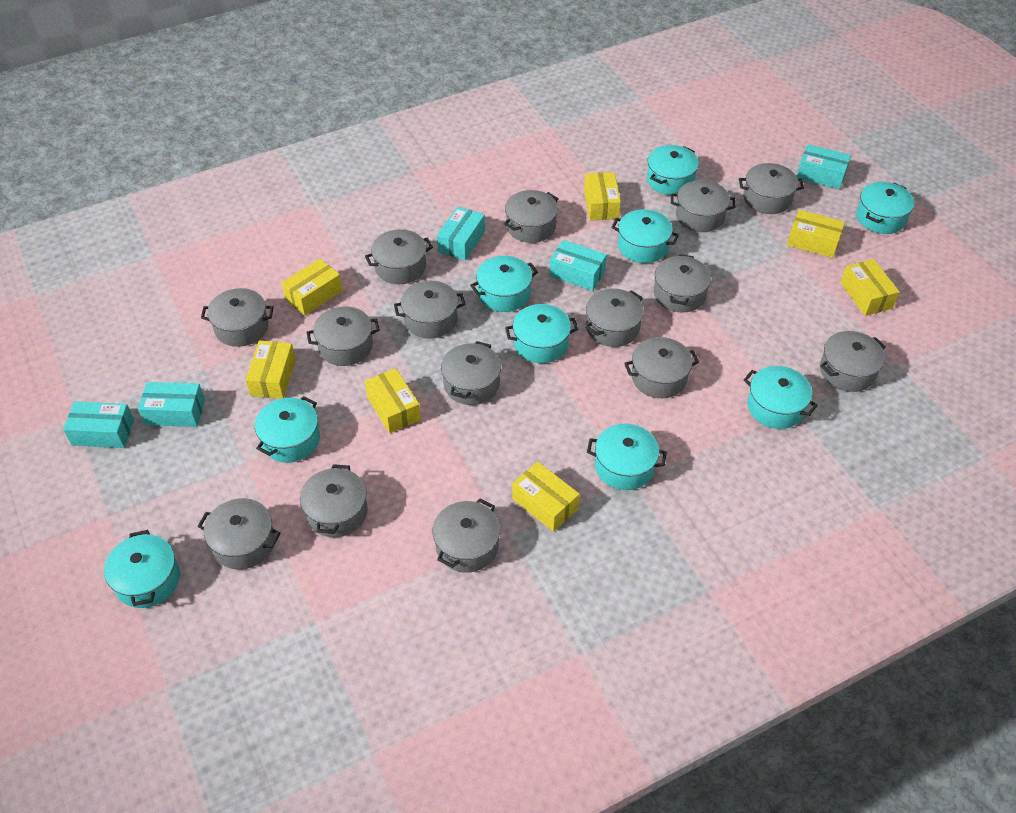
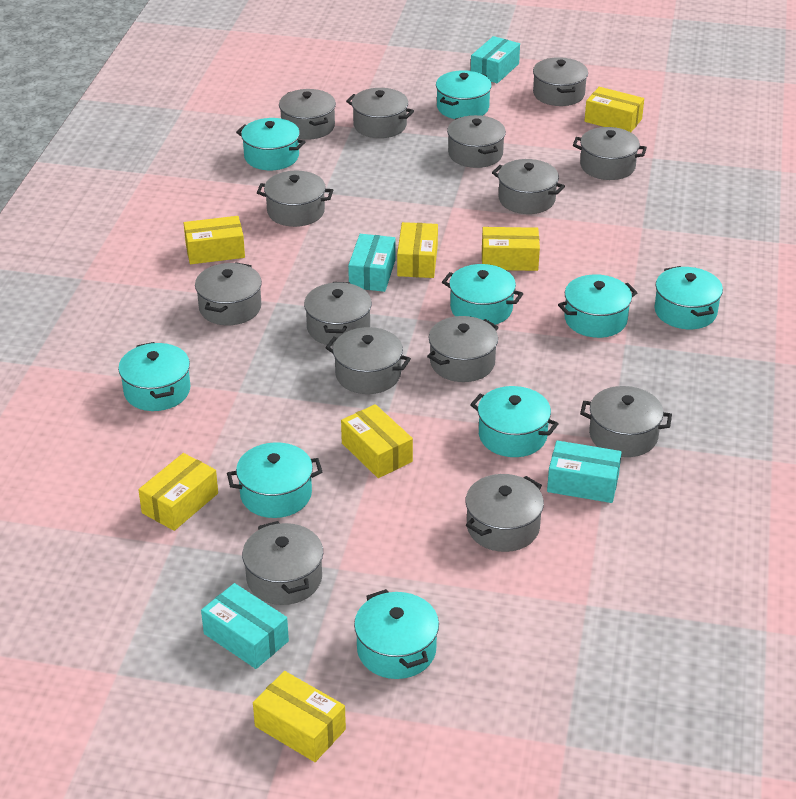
grey pot: [198,498,280,570] [201,288,274,347] [300,464,368,537] [306,306,380,366] [365,229,433,284] [394,281,465,339] [432,499,500,573] [441,341,501,405] [504,190,558,243] [585,289,644,347] [624,337,699,398] [654,254,711,313] [671,180,736,232] [739,163,804,214] [820,331,886,392] = 15 -> [195,262,262,325] [242,521,323,605] [257,171,333,227] [279,89,336,140] [304,282,372,346] [325,327,411,394] [346,88,414,138] [427,316,499,382] [447,115,506,168] [465,474,544,552] [492,159,565,214] [533,57,588,106] [573,127,647,180] [580,386,672,457] = 14
turquoise box: [63,402,134,448] [138,382,205,427] [437,206,485,261] [549,240,607,291] [797,144,851,189] = 5 -> [201,583,289,669] [348,234,396,292] [471,36,520,83] [547,441,622,503] = 4

